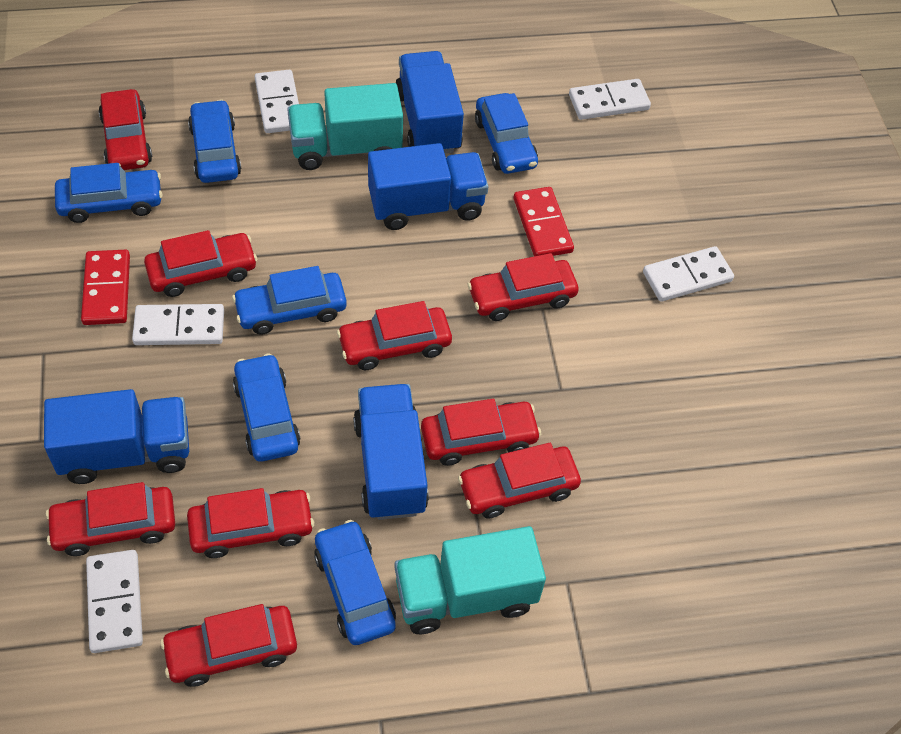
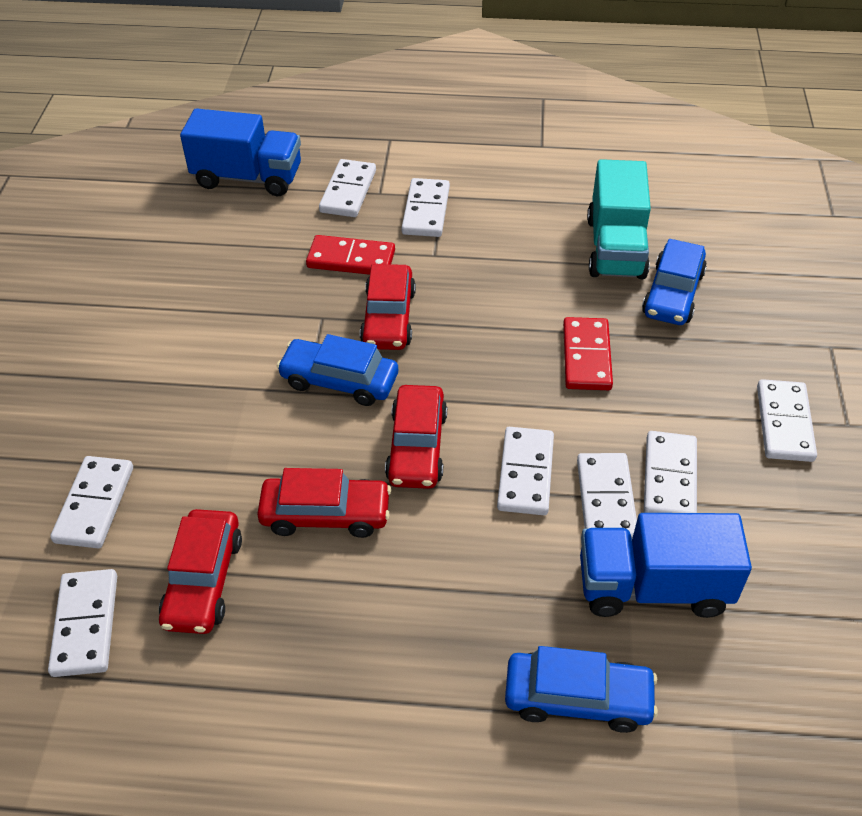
blue car: [55,163,162,223] [188,100,241,183] [232,266,347,335] [233,353,300,462] [314,520,396,645] [475,93,538,174] = 6 -> [277,334,398,406] [505,646,658,733] [642,239,707,325] = 3
blue truck: [44,389,189,484] [353,384,429,520] [368,143,489,230] [396,51,464,154] = 4 -> [180,108,301,196] [580,513,752,618] = 2
red car: [46,482,175,556] [98,89,152,170] [144,230,257,297] [160,604,297,687] [187,488,314,558] [337,301,452,370] [421,399,541,466] [458,443,581,519] [468,253,579,321] = 9 -> [159,509,242,634] [257,468,391,538] [360,264,416,350] [385,385,447,489] = 4
turquoise truck: [287,83,403,170] [394,526,546,634] = 2 -> [587,159,651,279] = 1
white domino: [86,550,143,653] [132,304,224,345] [255,70,299,133] [569,79,651,120] [643,246,734,302] = 5 -> [48,569,117,677] [50,456,133,548] [319,159,376,217] [402,178,450,237] [497,427,554,515] [577,453,637,538] [644,431,697,513] [757,379,817,462] = 8

